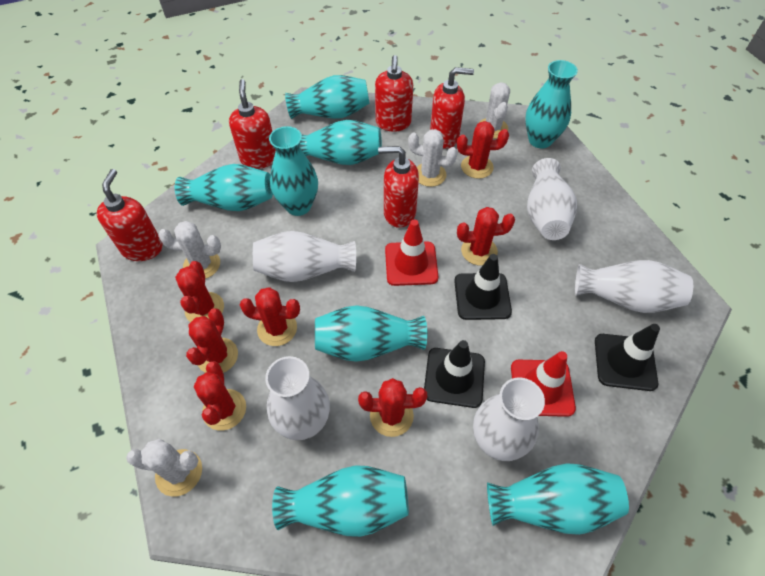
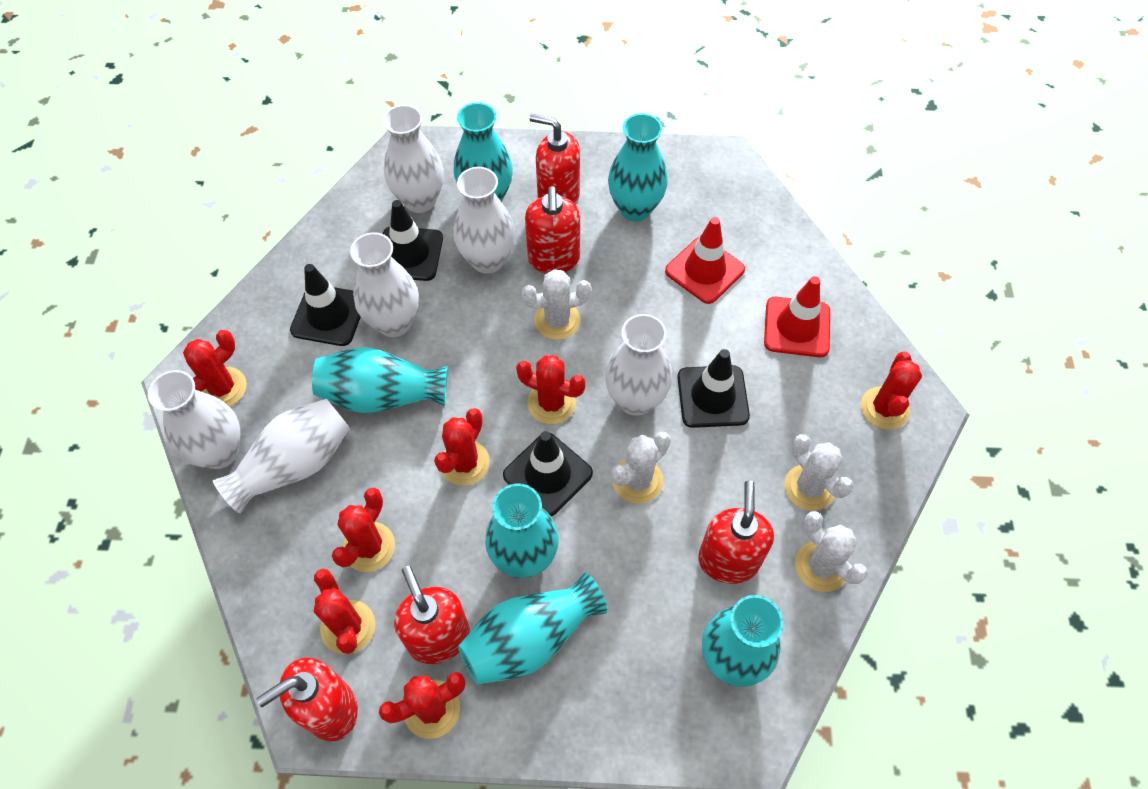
black traffic cone: [424,340,485,408] [454,254,512,320] [595,324,660,391] = 3 -> [290,264,361,346] [383,200,443,281] [503,431,593,516] [677,349,750,428] = 4
turquoise vase: [175,164,273,211] [269,126,318,216] [272,465,409,537] [285,75,370,119] [299,120,382,165] [315,305,427,362] [487,463,629,535] [525,60,578,149] = 8 -> [312,347,448,413] [454,102,513,202] [458,573,607,684] [485,483,559,578] [608,113,668,221] [702,595,783,687] = 6
white vase: [253,231,356,282] [265,356,330,440] [473,377,545,461] [527,158,577,240] [575,260,693,313] = 5 -> [148,370,241,469] [213,399,350,514] [350,232,419,337] [383,105,444,213] [453,167,515,274] [605,314,672,416] = 6

